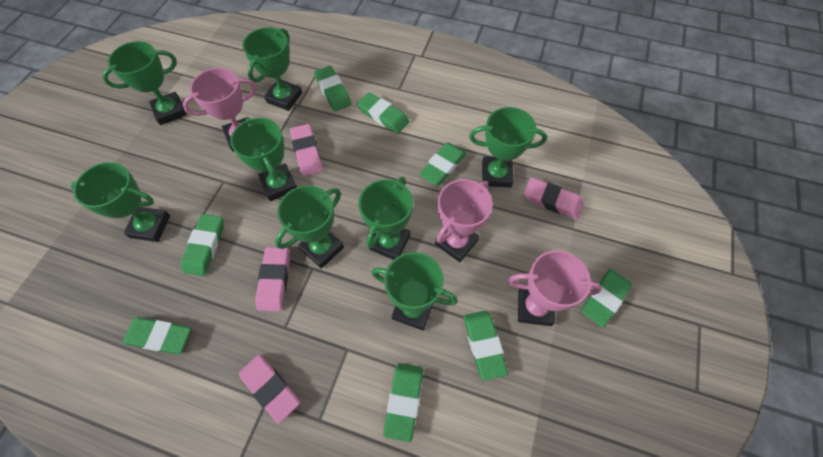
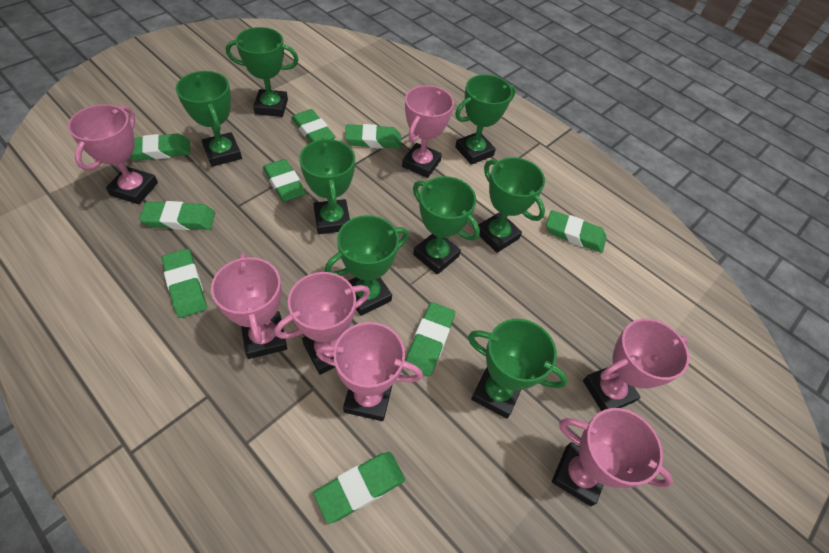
green eraser: [123,317,191,354] [181,214,224,276] [314,66,351,111] [357,92,409,134] [383,363,423,442] [419,142,466,185] [464,311,508,380] [582,269,632,328] = 8 -> [129,134,190,161] [139,201,215,230] [162,249,207,318] [263,159,306,202] [291,109,335,143] [314,452,405,524] [345,124,401,149] [405,302,455,377] [546,210,606,253] = 9
pink eraser: [239,354,300,424] [255,247,290,311] [290,124,323,176] [524,177,584,220] = 4 -> none = 0
pink trophy: [183,68,257,152] [435,179,493,262] [508,251,602,326] = 3 -> [68,104,158,204] [211,253,287,359] [274,272,370,375] [316,322,423,421] [402,85,454,178] [552,408,673,506] [583,319,689,411] = 7

